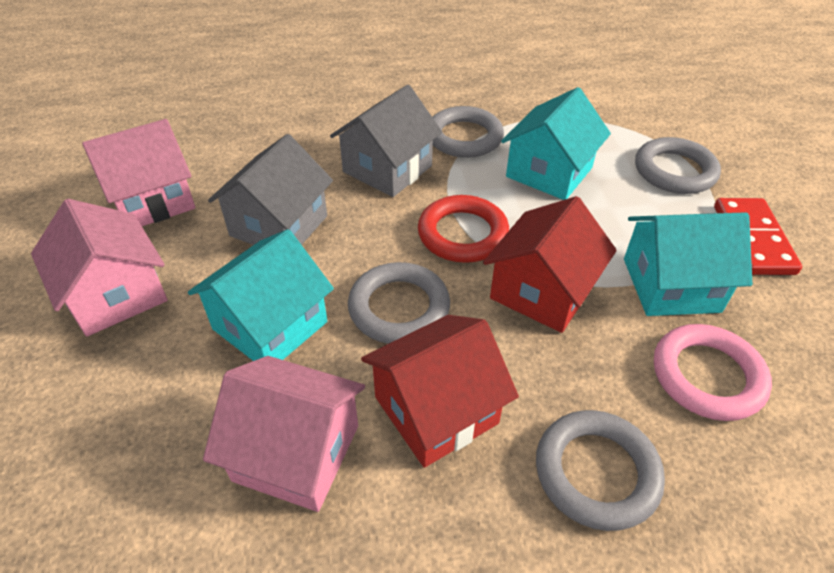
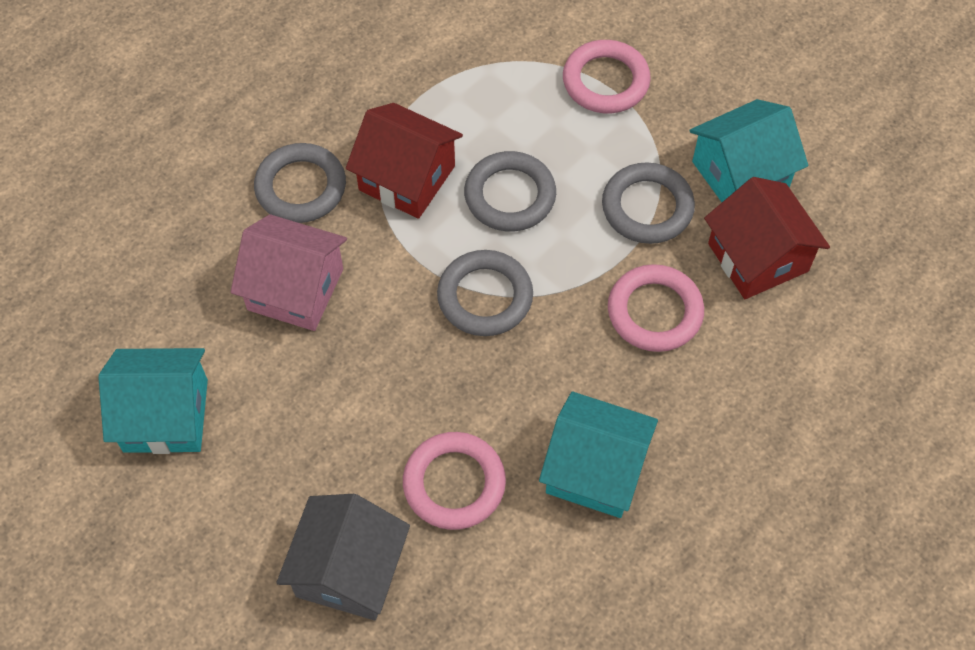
grey house: [208,134,333,245] [330,85,442,197] = 2 -> [277,494,410,620] = 1
pink house: [31,199,168,336] [82,119,195,226] [203,356,365,512] = 3 -> [231,214,347,331] = 1
pink ring: [654,324,772,421] = 1 -> [403,432,506,530] [563,40,651,113] [608,264,704,352] = 3
red domino: [714,198,802,275] = 1 -> none = 0
red ring: [418,195,509,263] = 1 -> none = 0

